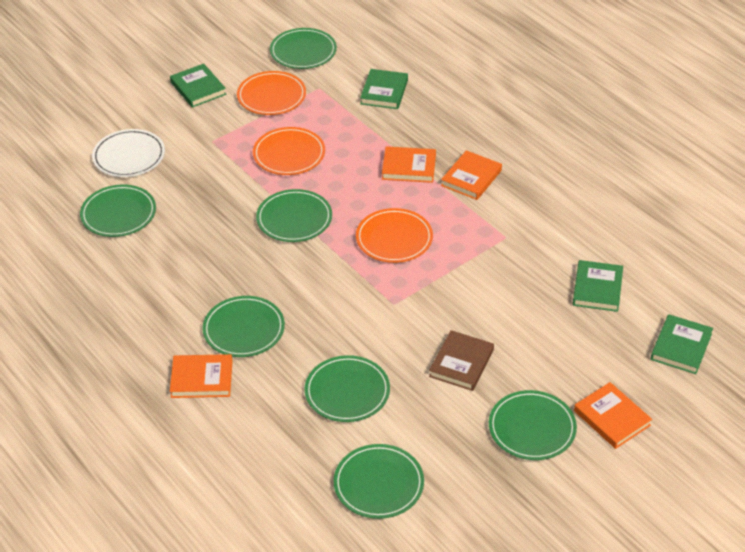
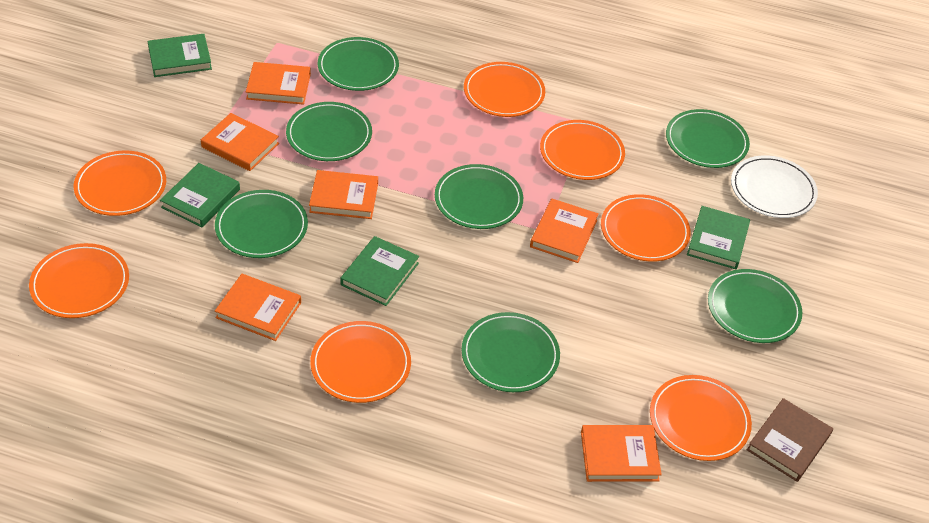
orange book: [170,354,233,398] [382,146,436,183] [441,150,502,200] [574,382,652,449] = 4 -> [201,113,279,171] [215,274,301,341] [246,62,311,105] [309,170,378,219] [530,199,599,263] [581,425,662,482] = 6
orange plate: [237,71,306,115] [253,127,325,175] [356,208,433,263] = 3 -> [29,243,129,318] [74,150,166,216] [310,321,411,403] [464,62,545,117] [540,120,625,180] [601,194,691,262] [650,375,752,461] = 7

